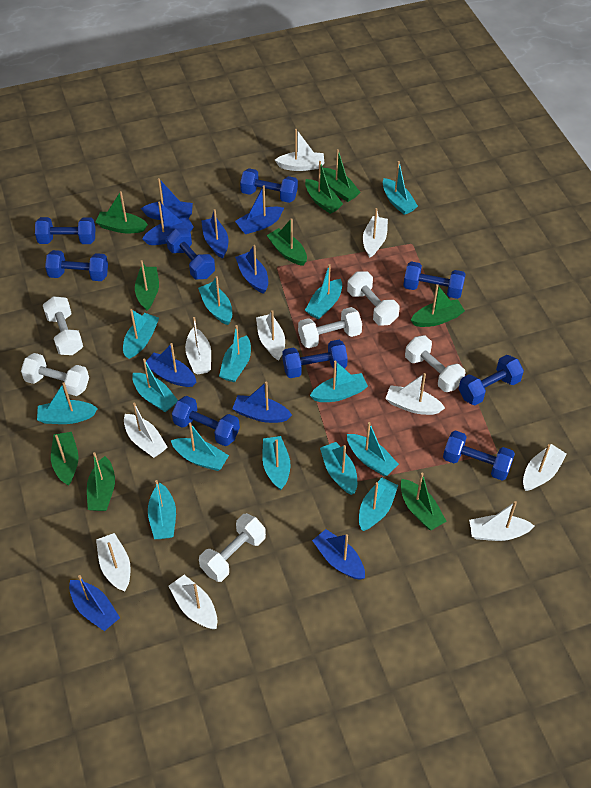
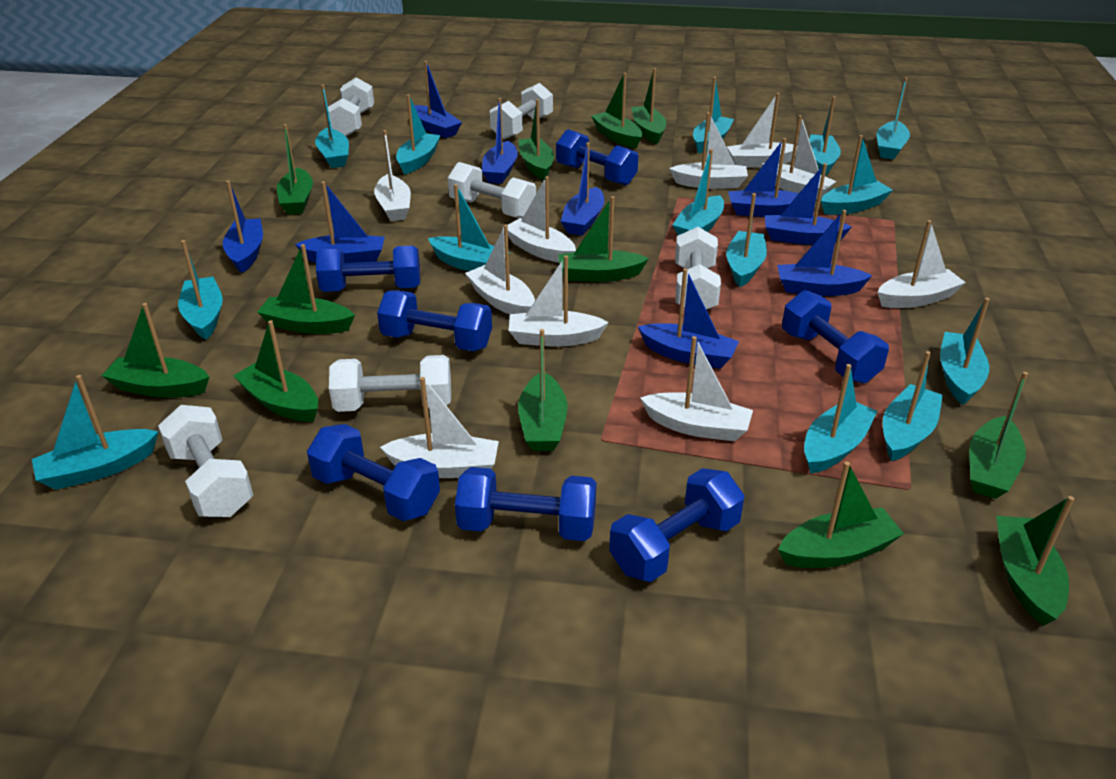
blue dumbbell: [35,217,95,244] [45,250,108,281] [166,229,215,279] [172,396,240,446] [240,168,298,203] [282,340,348,378] [403,261,466,299] [443,430,515,481] [459,355,524,405] = 9 -> [307,424,440,521] [316,246,420,292] [377,290,492,351] [455,467,596,541] [556,129,638,186] [609,468,745,582] [782,290,889,384] = 7
green boat: [51,432,78,486] [87,452,115,511] [96,191,148,233] [135,260,159,311] [267,218,307,266] [305,161,343,214] [323,149,360,202] [400,472,447,530] [411,284,465,327] = 9 -> [102,303,209,398] [233,320,318,422] [257,244,355,334] [277,124,313,214] [518,99,554,180] [518,329,568,451] [558,196,649,282] [591,73,642,148] [631,68,666,144] [778,461,904,568] [969,372,1028,499] [996,496,1074,626] = 12

